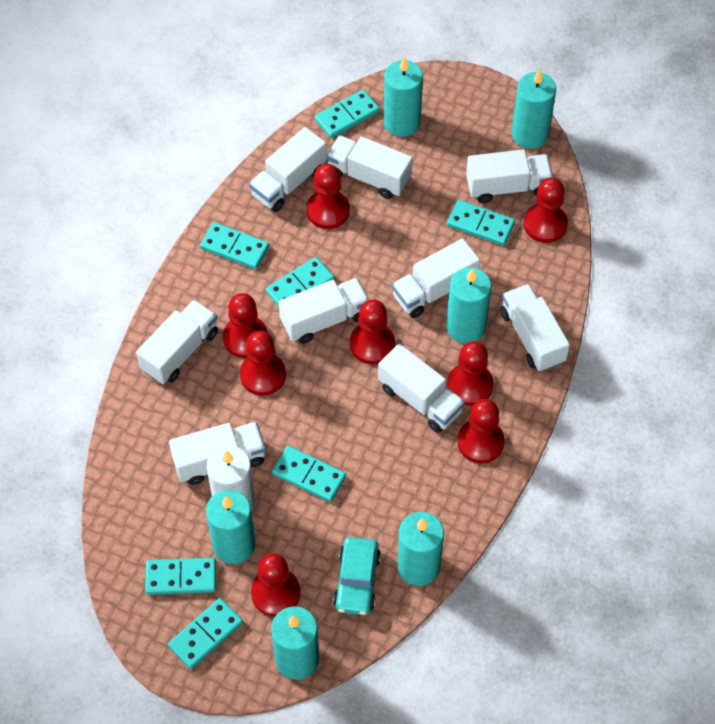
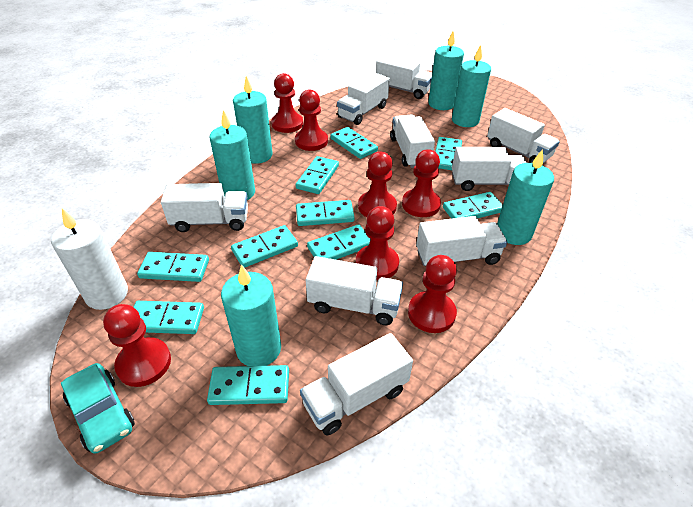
red pawn: [223,293,268,358] [240,331,286,396] [251,553,300,617] [306,164,350,229] [350,299,395,364] [447,341,493,406] [457,399,505,463] [524,178,568,243] = 8 -> [103,304,171,387] [271,73,303,133] [295,90,328,151] [356,206,399,280] [358,152,397,217] [402,149,441,217] [408,255,457,333] = 7
turquoise domino: [145,558,216,595] [168,598,243,669] [200,222,269,269] [266,257,334,307] [272,446,346,502] [315,89,380,138] [447,200,515,246] = 7 -> [134,301,204,334] [137,252,209,282] [207,365,289,405] [231,225,298,268] [296,156,339,194] [296,200,355,226] [307,224,371,260] [330,127,378,159] [435,137,462,170] [443,192,503,219] = 10

